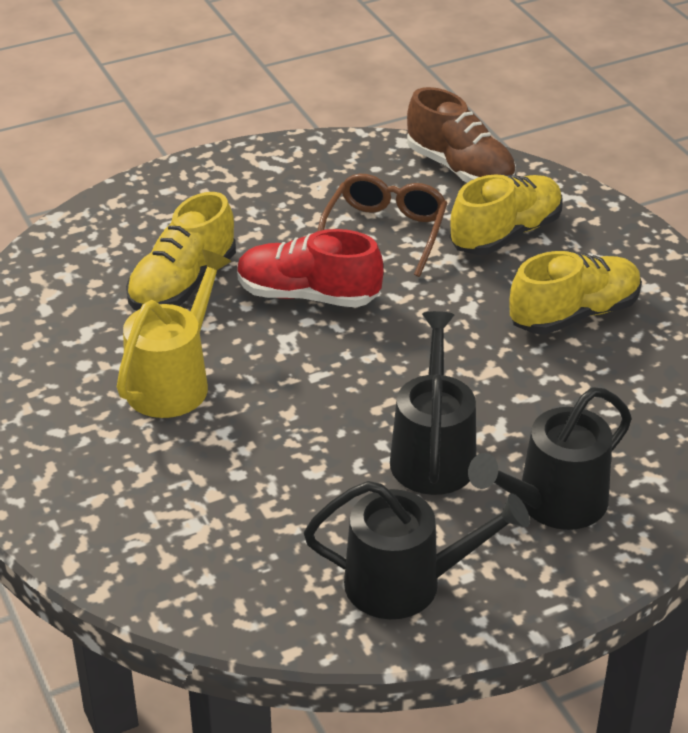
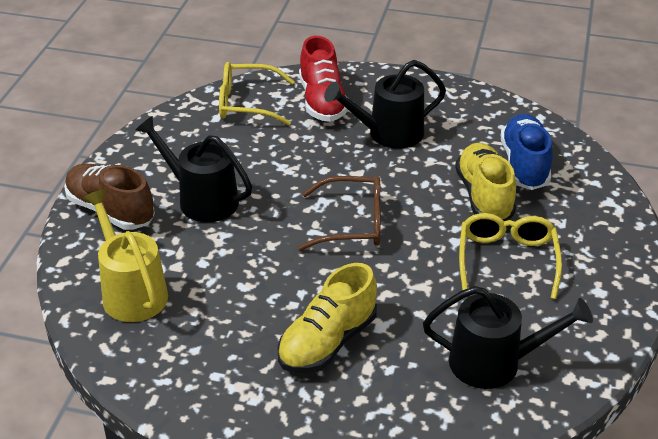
blue shoe: none = 0 -> [501,114,553,190] = 1
yellow glasses: none = 0 -> [219,62,295,125] [459,213,562,299] = 2
yellow shoe: [126,192,236,310] [450,174,563,255] [510,251,642,334] = 3 -> [277,263,377,373] [455,143,516,221] = 2

